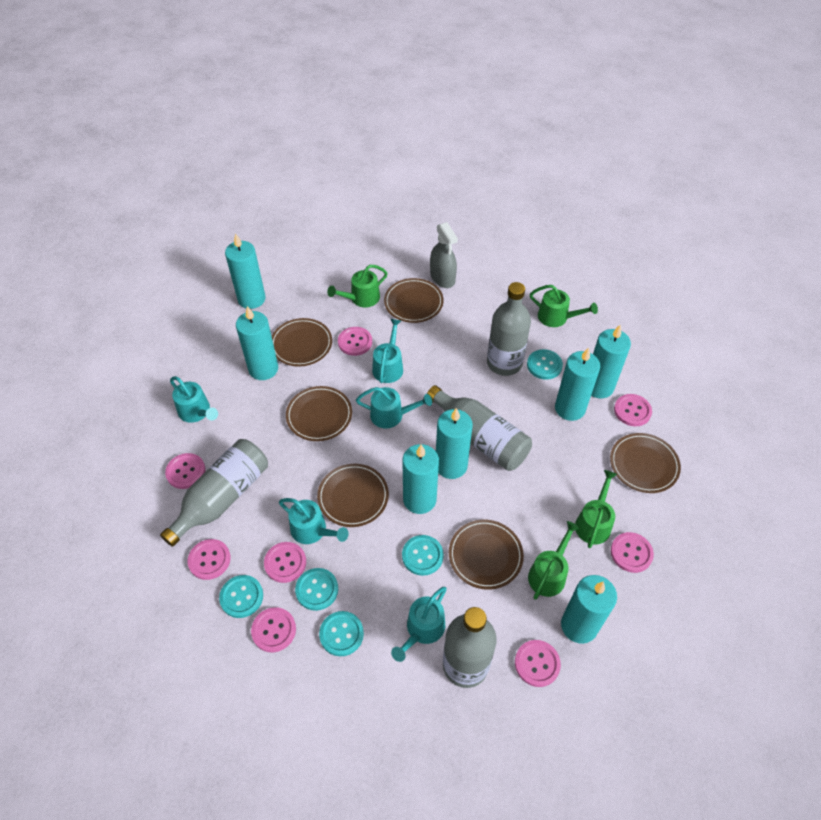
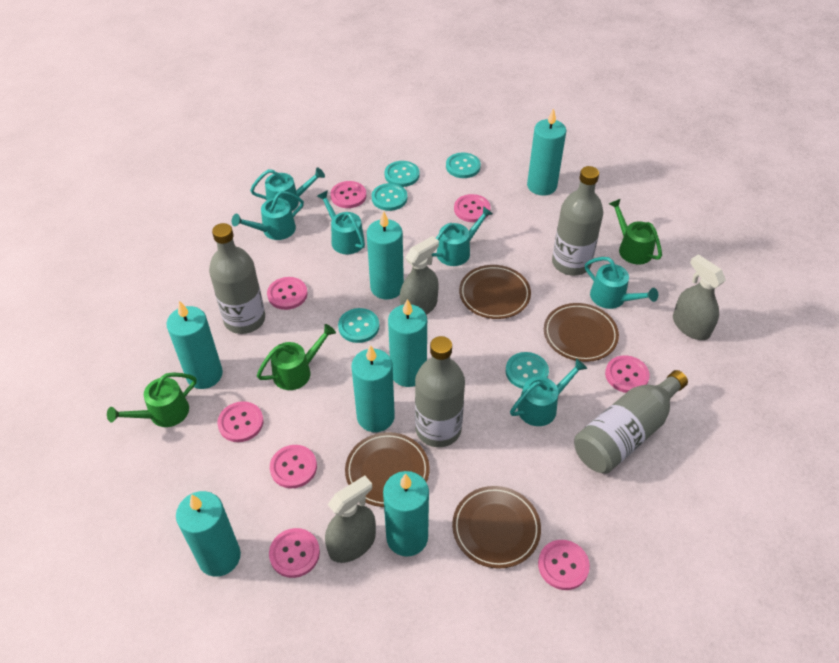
brown plate: [272,318,332,367] [286,386,352,441] [317,464,389,527] [384,278,444,323] [449,520,524,590] [610,433,681,493] = 6 -> [345,432,430,507] [452,486,541,569] [459,265,531,319] [544,303,619,362] = 4
green watering can: [327,265,388,307] [528,521,580,600] [530,285,598,327] [575,470,617,548] = 4 -> [107,372,197,427] [257,324,336,390] [609,199,662,264] = 3
grey spray bottle: [430,222,458,288] = 1 -> [325,475,376,563] [400,236,439,315] [673,254,726,340] = 3
turquoise watering can: [170,376,218,423] [279,498,349,544] [356,387,432,428] [372,319,403,383] [391,587,447,662] = 5 -> [232,191,304,240] [250,167,325,211] [317,191,365,255] [431,206,493,266] [510,358,587,426] [585,257,658,309] = 6

